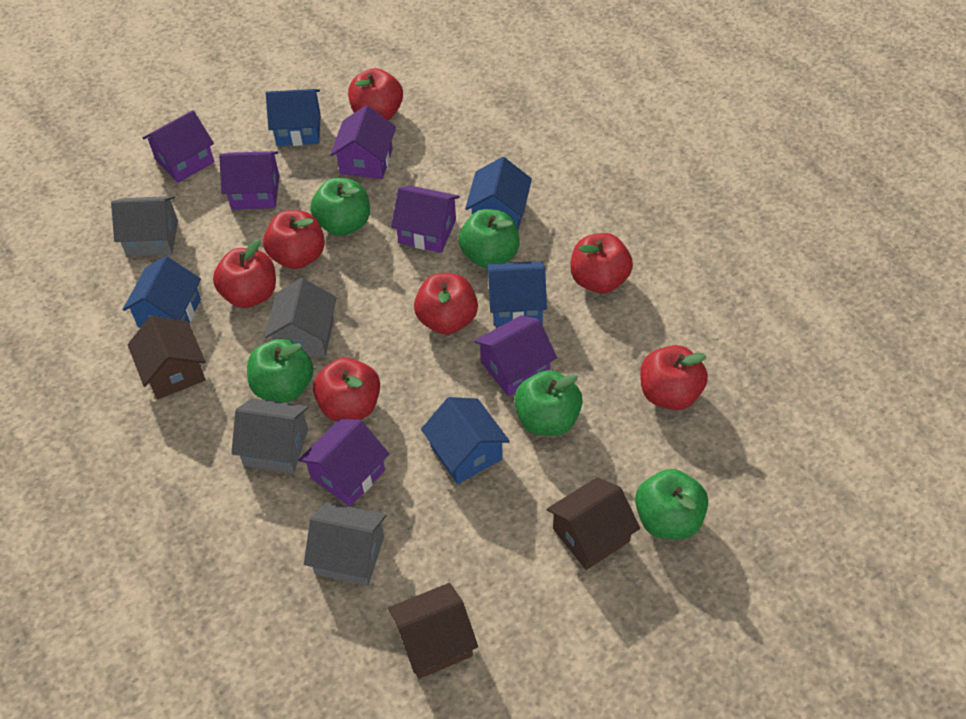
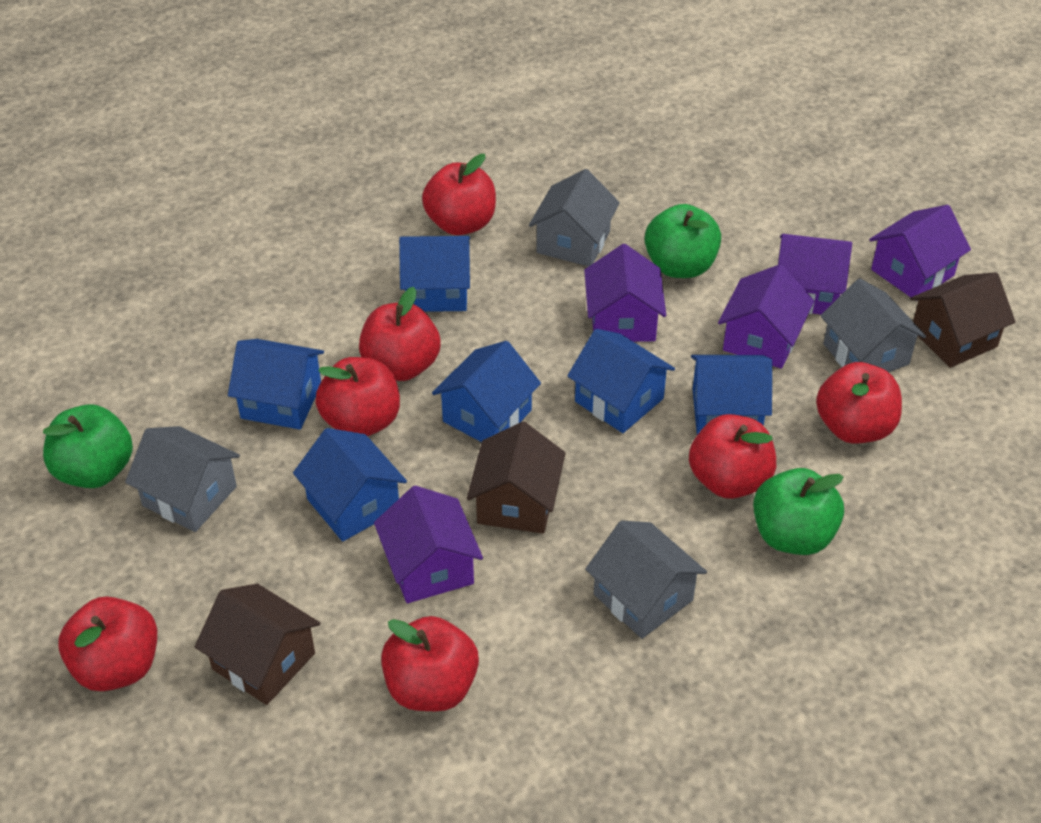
blue house: [123,256,201,328] [266,89,321,146] [421,397,510,484] [465,157,532,230] [487,261,547,326] = 5 -> [228,339,324,430] [293,428,407,542] [399,236,470,312] [432,341,541,442] [567,329,675,433] [691,355,772,435] = 6
green apple: [247,339,314,402] [310,178,370,236] [459,209,520,268] [514,370,583,436] [635,469,708,539] = 5 -> [43,404,133,488] [645,204,721,278] [753,468,844,555] = 3
purple house: [143,110,214,183] [219,151,280,209] [298,419,389,507] [330,105,396,179] [391,186,460,253] [474,315,557,397] = 6 -> [374,486,483,603] [584,244,666,342] [718,264,814,369] [778,234,852,314] [869,205,971,301] = 5

